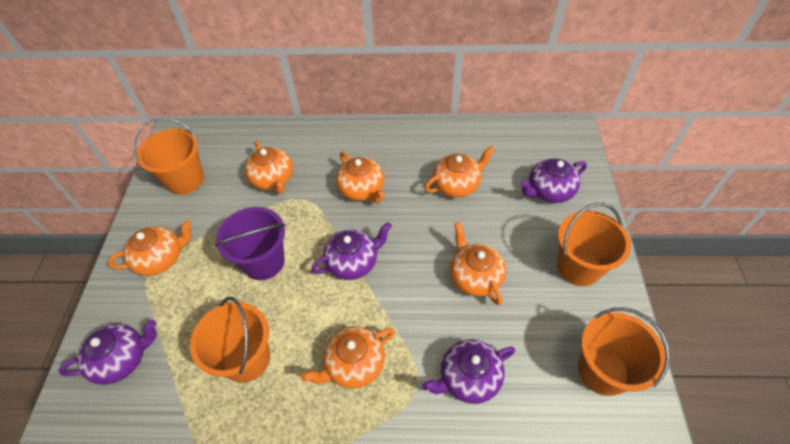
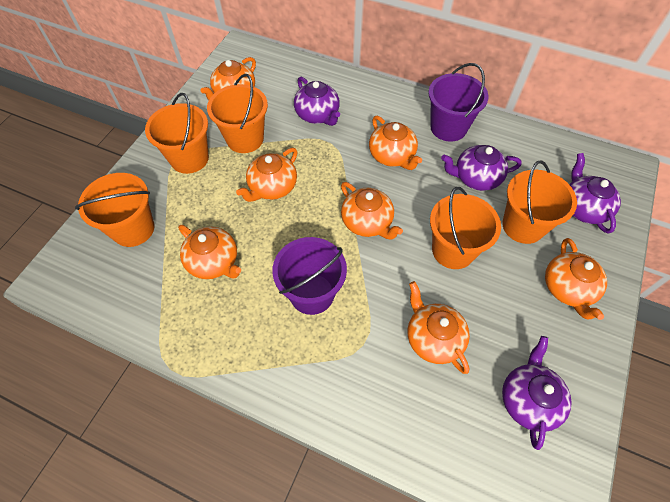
orange bucket: [133,117,204,195] [190,297,270,383] [557,203,631,286] [578,307,670,396] = 4 -> [75,173,154,247] [145,93,209,174] [207,74,268,153] [430,187,501,269] [502,160,577,244] = 5
orange teapot: [108,220,192,276] [245,141,293,194] [301,326,395,388] [336,152,384,203] [425,146,495,198] [450,222,506,305] = 6 -> [178,225,241,279] [201,57,256,100] [236,148,298,202] [341,182,403,240] [369,116,422,170] [408,281,470,374] [545,238,607,320] = 7
purple bucket: [215,207,285,280] = 1 -> [272,237,347,315] [428,63,488,142] = 2

